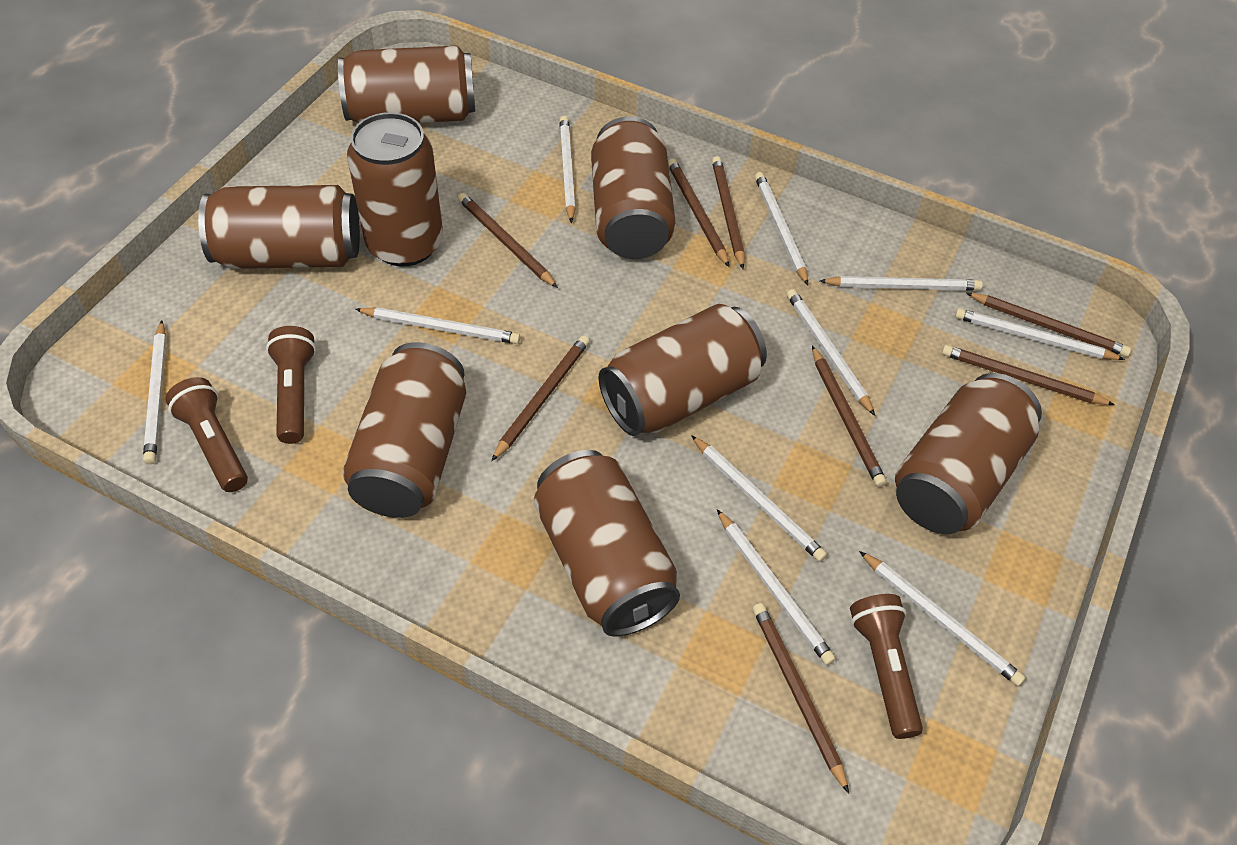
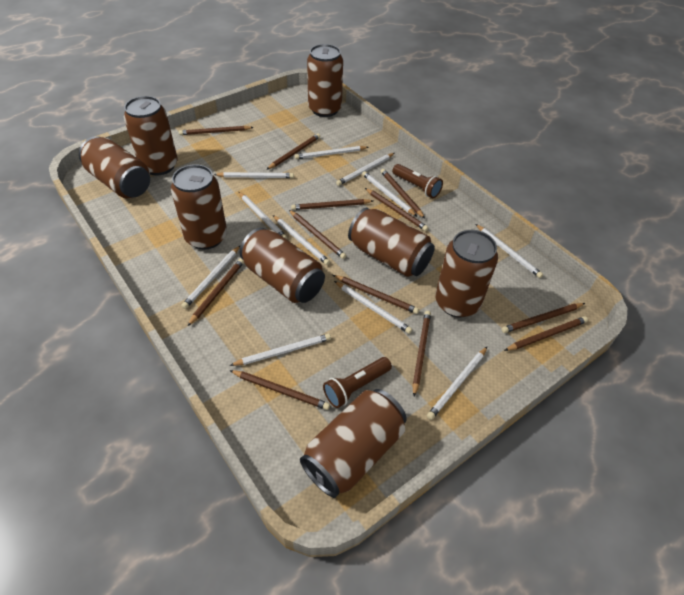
brown flashlight: [165,377,248,492] [266,326,316,444] [850,594,923,739] = 3 -> [323,357,392,408] [392,164,443,198] = 2
brown pencil: [458,193,558,288] [491,335,590,461] [668,158,729,267] [712,156,745,269] [753,603,849,794] [812,346,887,487] [942,345,1115,405] [966,293,1131,357] = 8 -> [179,126,254,135] [188,258,244,326] [229,370,330,410] [266,133,320,170] [289,210,346,259] [291,199,373,210] [333,275,419,314] [365,188,428,231] [381,169,425,219] [412,311,431,396] [501,303,585,333] [504,316,588,351] = 12
white pencil: [143,320,166,464] [355,307,520,344] [559,116,575,223] [691,435,827,562] [717,509,836,665] [755,172,808,285] [787,289,875,416] [820,276,983,291] [859,551,1026,686] [955,308,1125,360] = 10 -> [181,246,240,309] [214,172,294,178] [229,334,331,366] [239,192,287,239] [273,215,330,265] [295,146,368,159] [334,281,412,334] [336,153,395,186] [362,171,417,216] [427,347,487,420] [475,224,543,278] = 11

